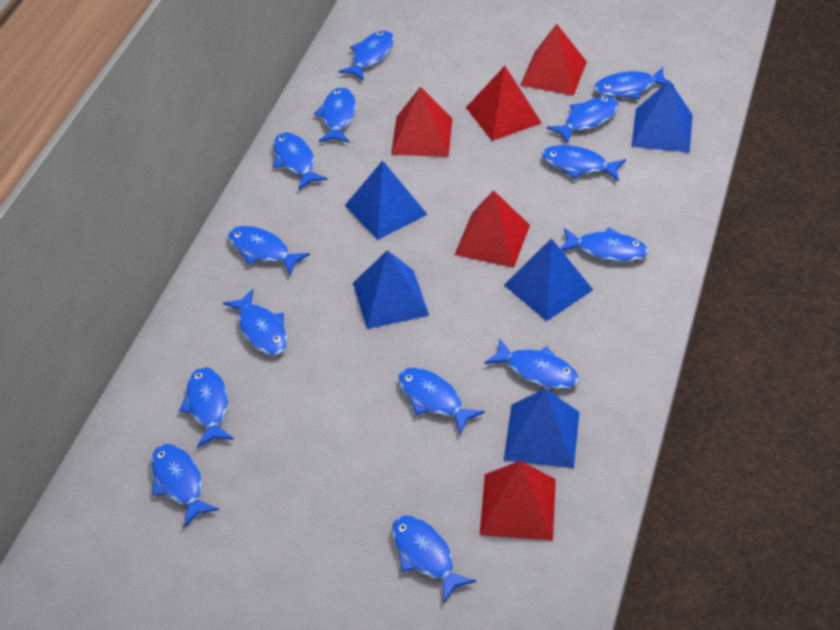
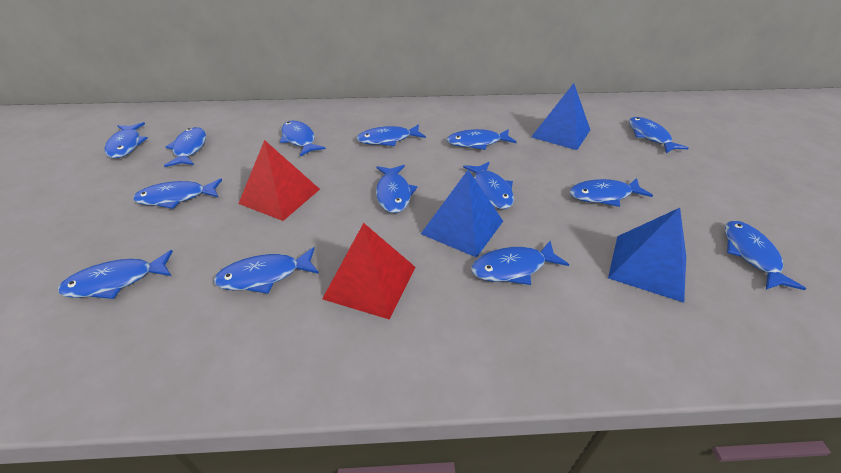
blue pyramid: [345,160,427,240] [353,250,429,329] [504,238,593,321] [504,388,579,468] [631,80,693,153] = 5 -> [421,170,503,258] [531,83,590,150] [608,208,686,303] = 3
red pyramid: [391,87,453,157] [454,190,530,268] [466,66,542,141] [480,461,556,541] [520,24,587,96] = 5 -> [238,140,320,221] [322,223,415,319] = 2

